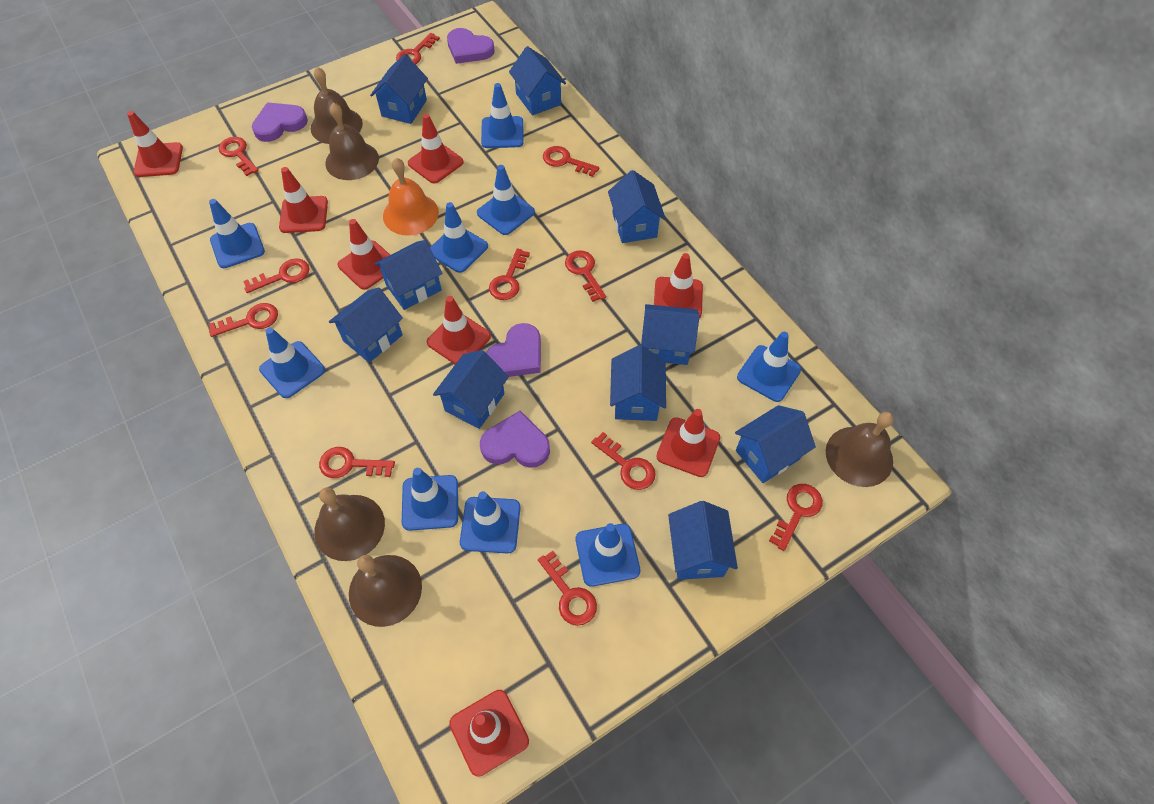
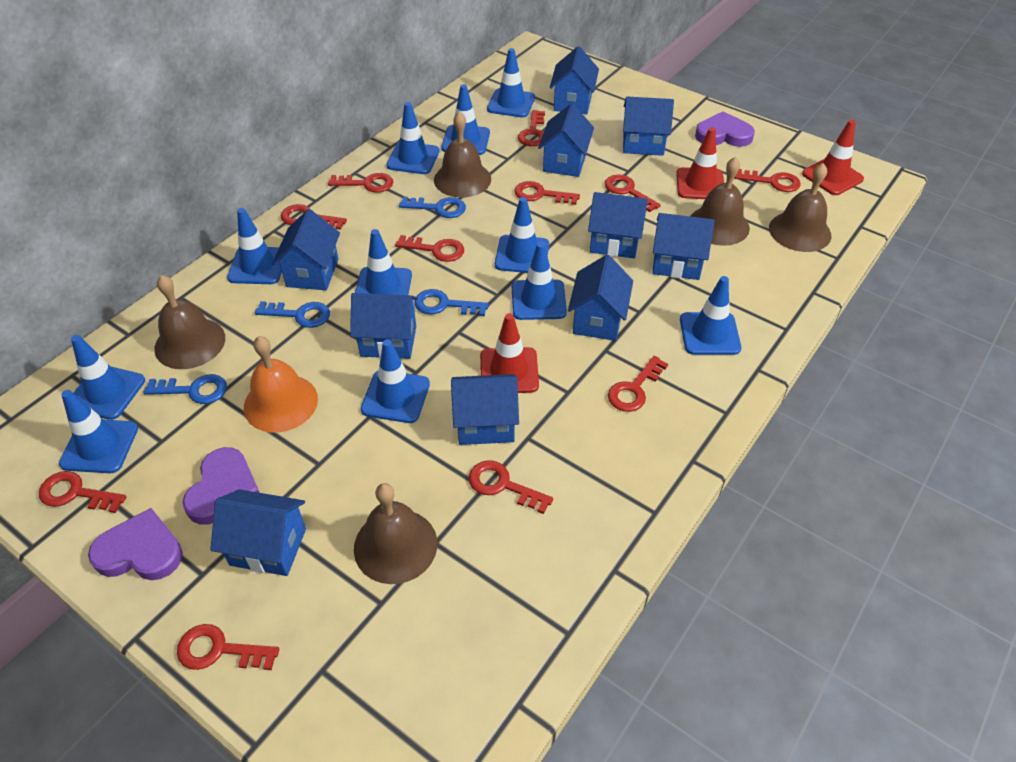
blue key: none = 0 -> [144,374,227,404] [255,301,330,328] [399,197,466,218] [414,289,489,316] = 4
blue traffic cone: [209,199,265,268] [259,328,325,398] [402,468,458,531] [430,202,488,273] [460,491,520,553] [477,165,535,235] [481,83,524,148] [576,523,640,587] [737,332,801,402] = 9 -> [59,390,138,473] [71,335,145,420] [227,208,282,284] [355,229,412,295] [361,339,430,423] [386,102,439,174] [441,84,490,155] [487,48,535,117] [495,197,549,273] [512,242,567,320] [680,276,741,355] = 11
purple heart: [252,102,308,142] [447,28,494,64] [480,411,550,468] [486,323,541,377] = 4 -> [88,508,183,580] [183,447,260,525] [695,111,755,147] = 3
red traffic cone: [127,111,183,177] [279,167,328,233] [338,219,390,290] [408,114,464,183] [427,296,491,364] [449,690,529,777] [654,253,703,318] [656,409,720,477] = 8 -> [480,313,539,393] [676,127,724,199] [802,120,864,195] = 3

